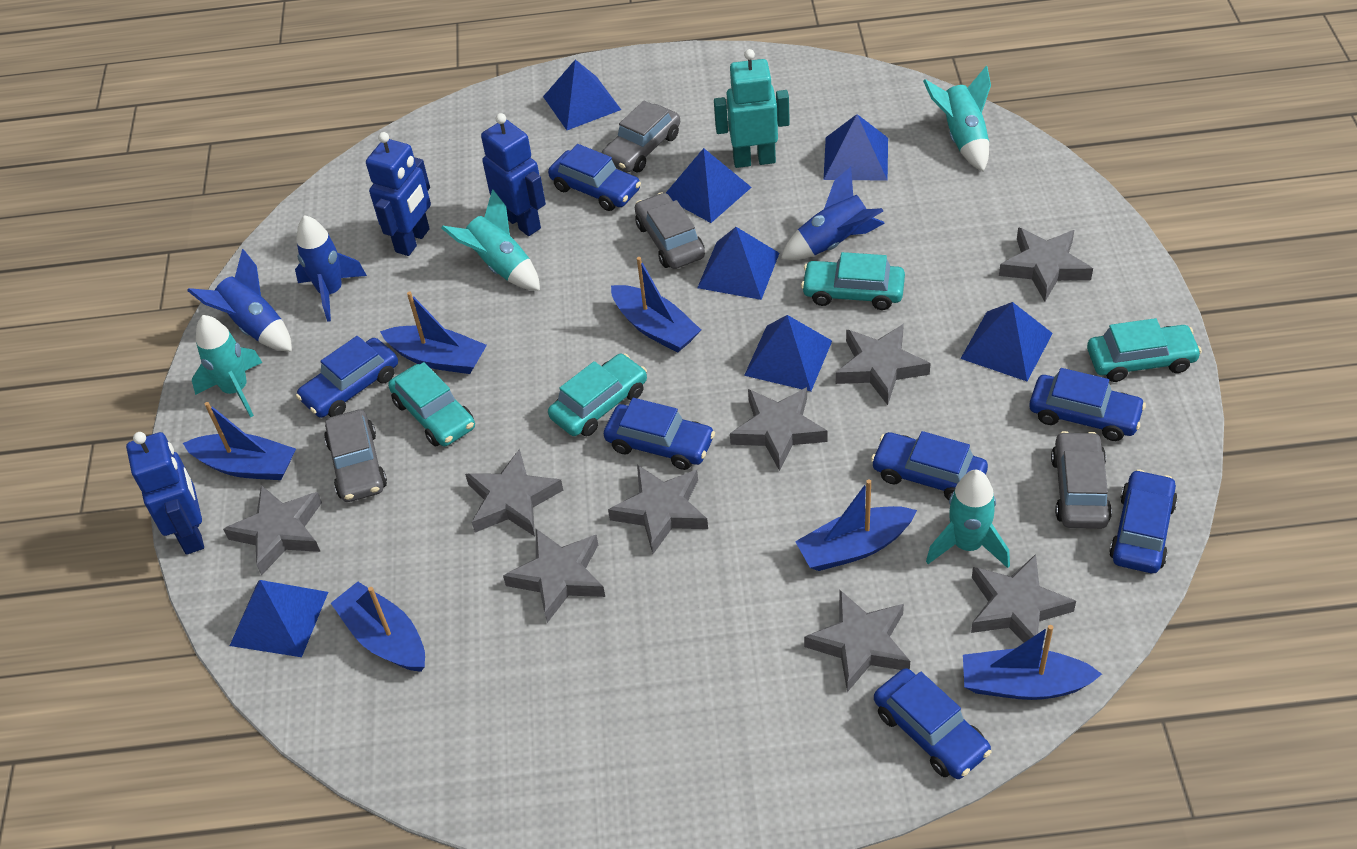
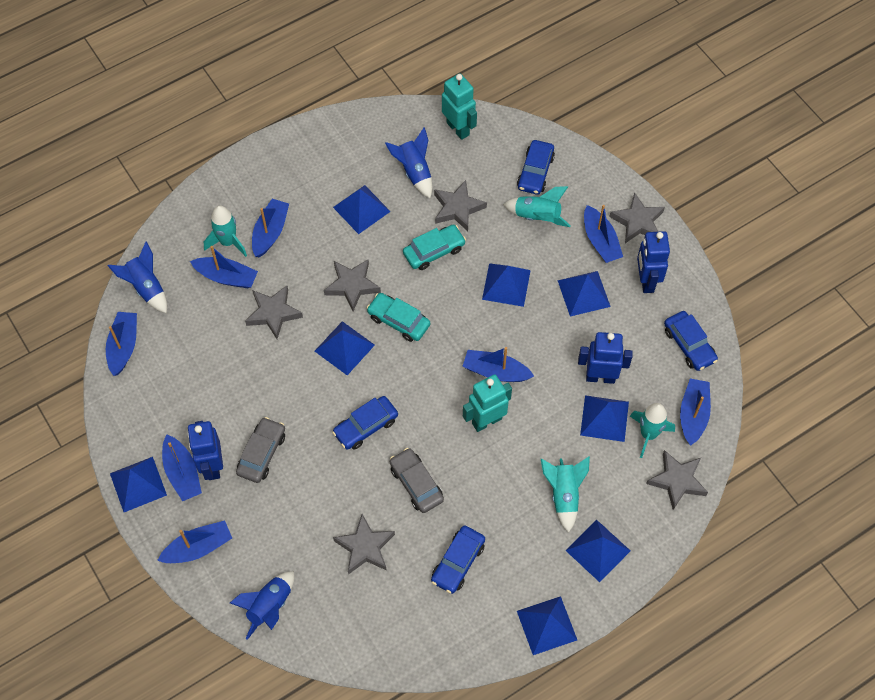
blue boat: [183,402,296,480] [331,582,425,672] [380,292,487,374] [611,257,701,353] [795,479,917,571] [963,625,1102,700] = 6 -> [106,312,137,376] [157,521,232,563] [162,434,202,501] [190,246,258,288] [252,199,289,257] [462,347,534,382] [584,205,623,263] [680,378,711,446] = 8
blue car: [296,336,398,418] [548,144,641,211] [604,398,715,470] [871,431,988,500] [874,668,992,779] [1029,368,1146,441] [1109,469,1178,573] = 7 -> [332,396,398,450] [431,525,485,594] [517,140,555,195] [664,311,718,371] = 4
blue pyramid: [230,580,328,657] [543,59,621,130] [666,148,752,223] [697,227,779,300] [744,315,832,391] [824,114,888,181] [960,302,1053,381] = 7 -> [110,457,167,512] [315,321,375,375] [333,185,391,234] [482,263,531,307] [517,596,577,655] [557,271,611,317] [565,520,630,582] [580,395,629,442] = 8
grey car: [324,409,387,502] [602,101,680,173] [635,192,705,269] [1051,431,1112,529] = 4 -> [236,417,285,483] [390,448,444,513] = 2
grey star: [223,485,322,576] [465,449,563,536] [503,529,605,623] [608,465,708,554] [730,387,828,471] [804,589,910,692] [836,324,931,405] [971,554,1076,643] [999,227,1093,302] = 9 -> [245,286,303,339] [324,260,381,311] [333,514,395,575] [434,180,487,231] [609,192,665,243] [646,450,708,510] = 6
turquoise car: [388,362,475,447] [548,354,647,436] [801,252,905,310] [1087,318,1202,382] = 4 -> [367,293,430,342] [403,225,466,270] = 2
turquoise robot: [714,49,790,168] = 1 -> [442,73,477,140] [463,374,512,432] = 2

